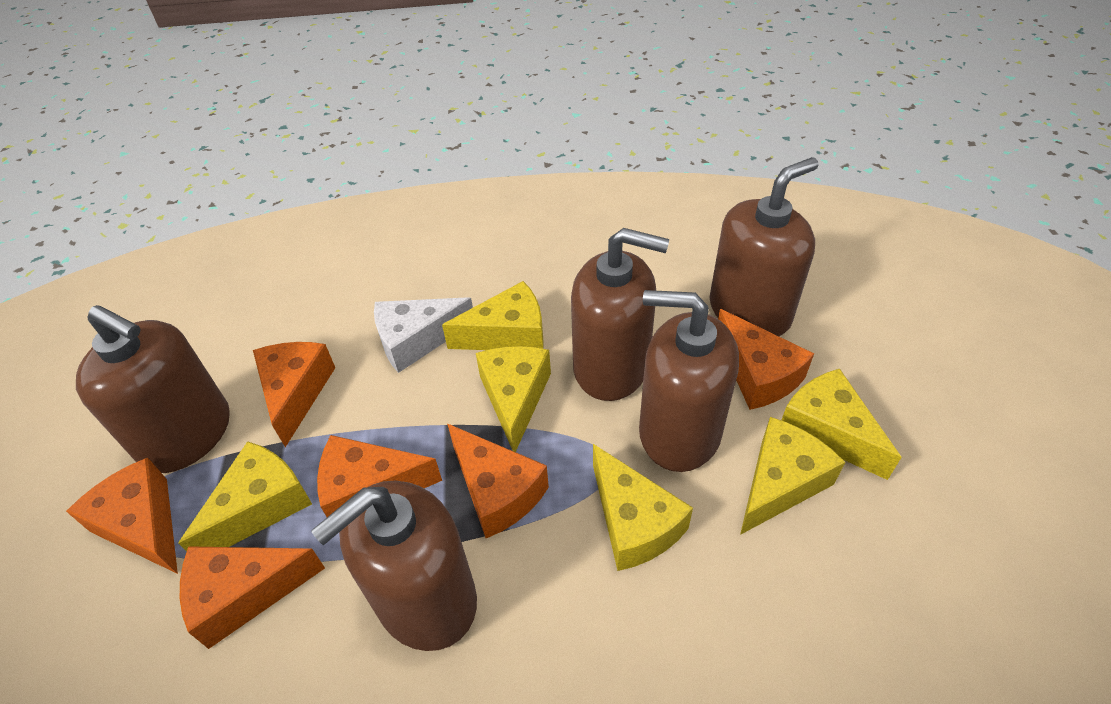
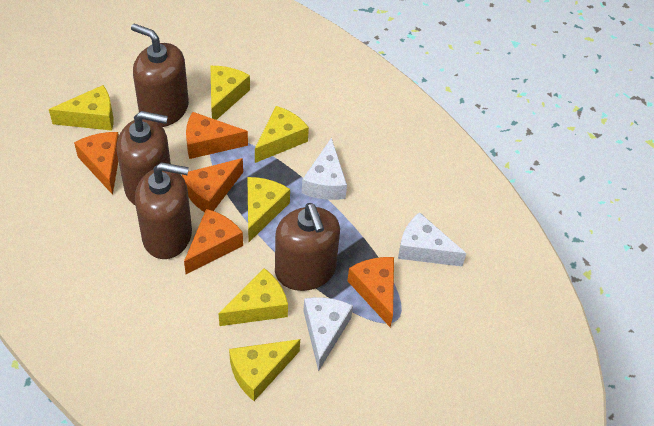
brown soap dispenser: [76,305,230,473] [311,481,477,651] [571,228,669,401] [639,290,739,472] [709,157,819,336] = 5 -> [117,111,171,206] [131,23,189,127] [135,162,192,259] [275,203,340,291] = 4
orange cheese: [66,458,178,574] [180,546,325,649] [253,342,335,447] [317,435,442,517] [447,423,549,538] [718,309,814,410] = 6 -> [74,132,119,195] [182,158,243,212] [184,209,243,274] [186,112,248,159] [347,257,394,327] = 5
white cheese: [374,297,473,373] = 1 -> [302,137,347,200] [303,297,353,371] [398,212,467,267] = 3

